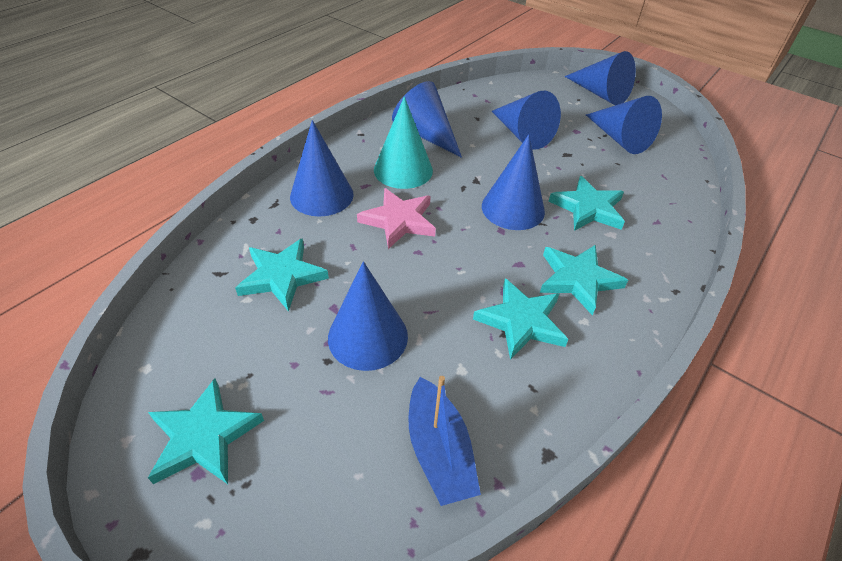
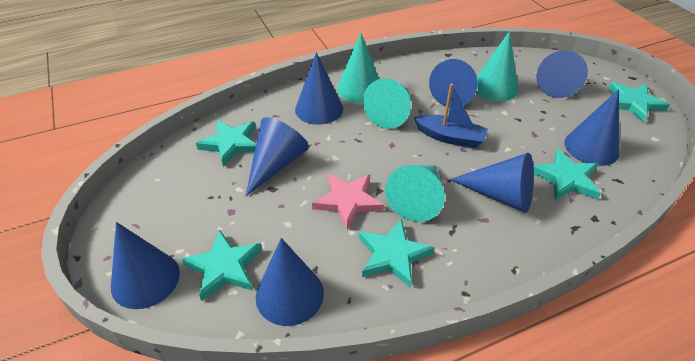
blue cone: [290,120,354,216] [328,261,408,371] [392,81,462,158] [482,134,545,230] [492,91,561,150] [565,51,636,105] [586,96,662,154] = 7 -> [111,222,180,309] [246,117,309,196] [256,238,324,326] [295,52,343,125] [429,59,478,107] [449,153,534,213] [537,50,588,98] [564,89,620,166] = 8
turquoise cone: [374,96,433,189] = 1 -> [337,33,379,103] [363,78,411,129] [385,165,445,222] [476,31,519,101] = 4

